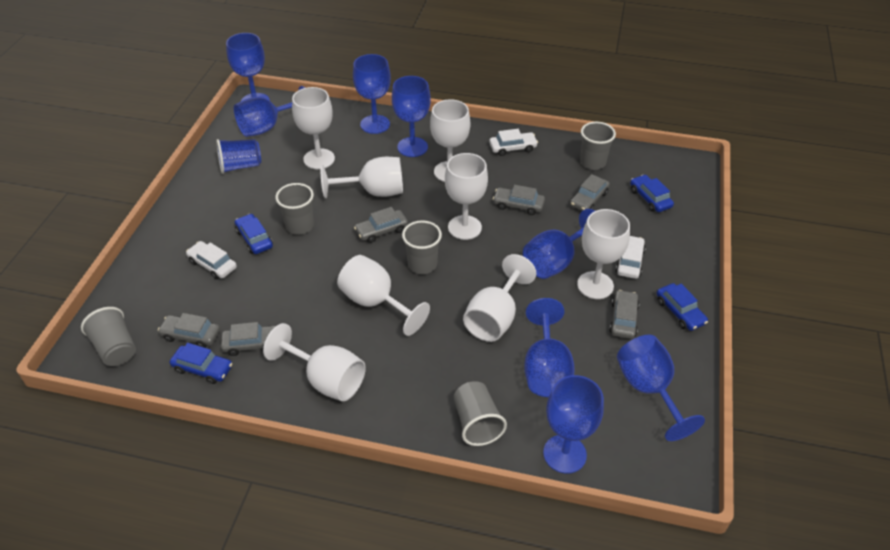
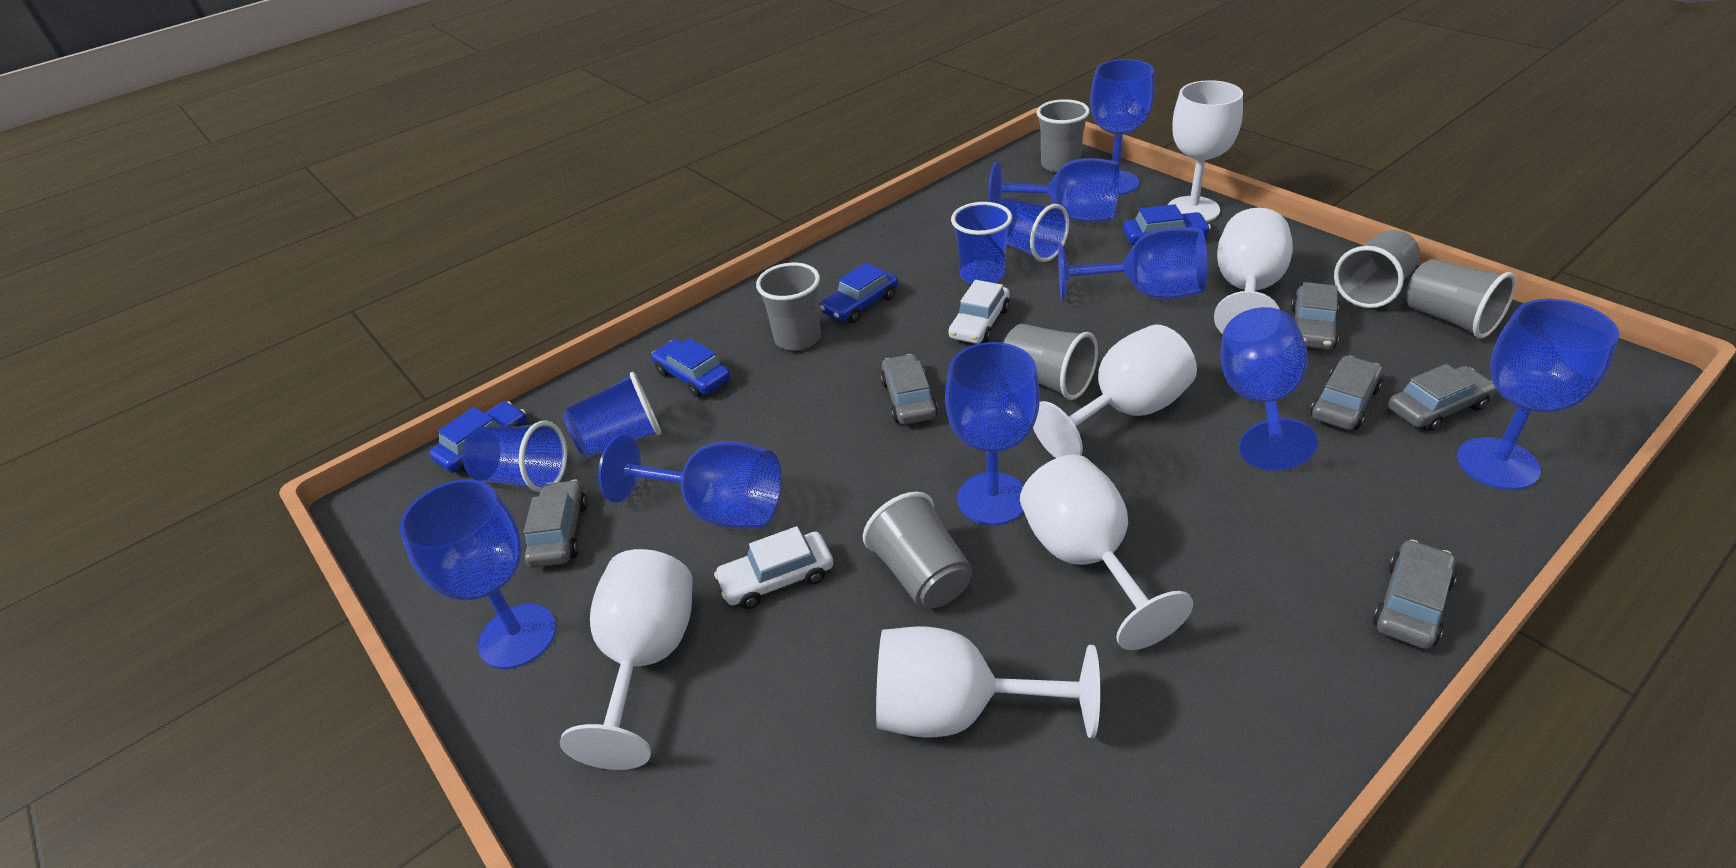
blue cup: [216,139,261,174] = 1 -> [462,421,567,493] [563,372,661,457] [951,202,1012,284] [998,198,1069,262] = 4
grey cup: [81,307,136,366] [275,183,314,235] [402,220,442,274] [454,381,507,446] [580,122,616,170] = 5 -> [756,263,821,351] [863,492,972,608] [1004,324,1098,400] [1037,99,1090,173] [1334,230,1420,308] [1406,259,1516,338] = 6
white car: [186,241,237,279] [489,129,538,156] [615,236,646,279] = 3 -> [714,526,833,609] [949,280,1010,344] = 2
white goblet: [263,323,366,401] [292,87,335,169] [321,157,403,198] [337,255,430,336] [430,99,470,182] [445,153,488,240] [463,254,537,342] [577,209,630,299] = 8 -> [560,549,693,770] [876,626,1100,738] [1020,454,1193,650] [1033,324,1197,458] [1168,80,1243,222] [1214,208,1293,334] = 6

